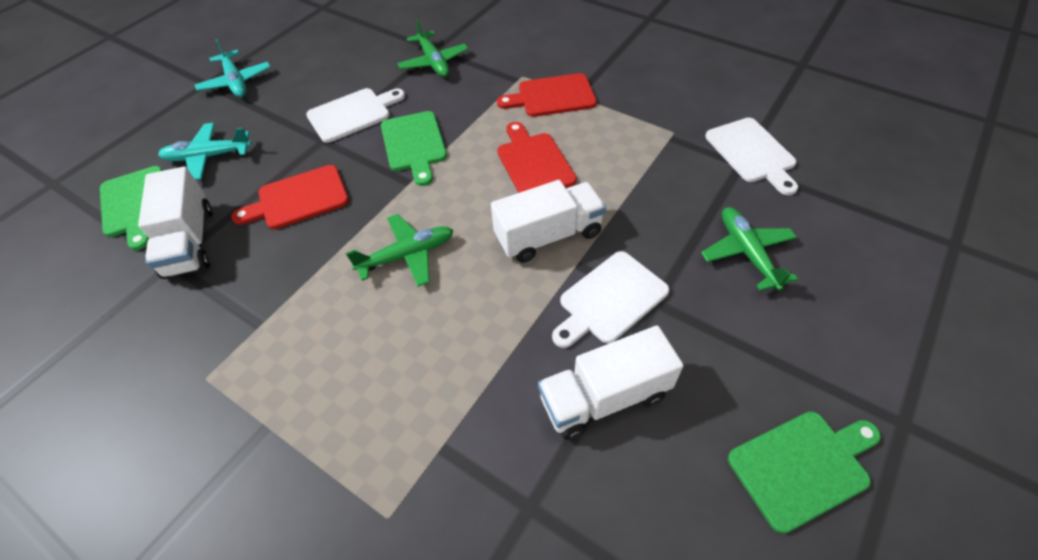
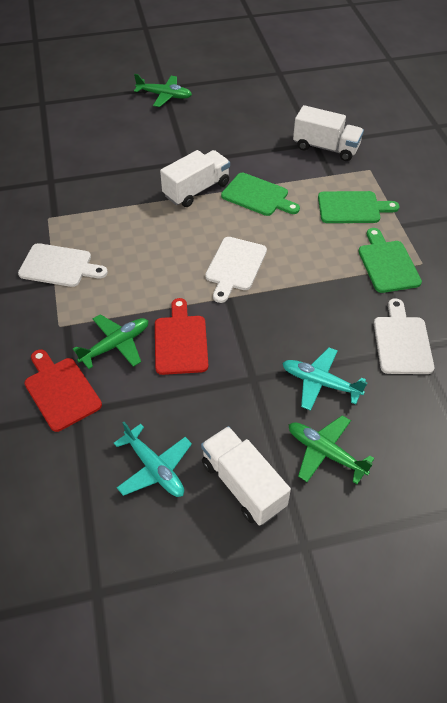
red cutting board: [231,165,349,229] [497,73,597,117] [497,122,577,193] = 3 -> [24,350,102,432] [155,298,208,375] = 2

